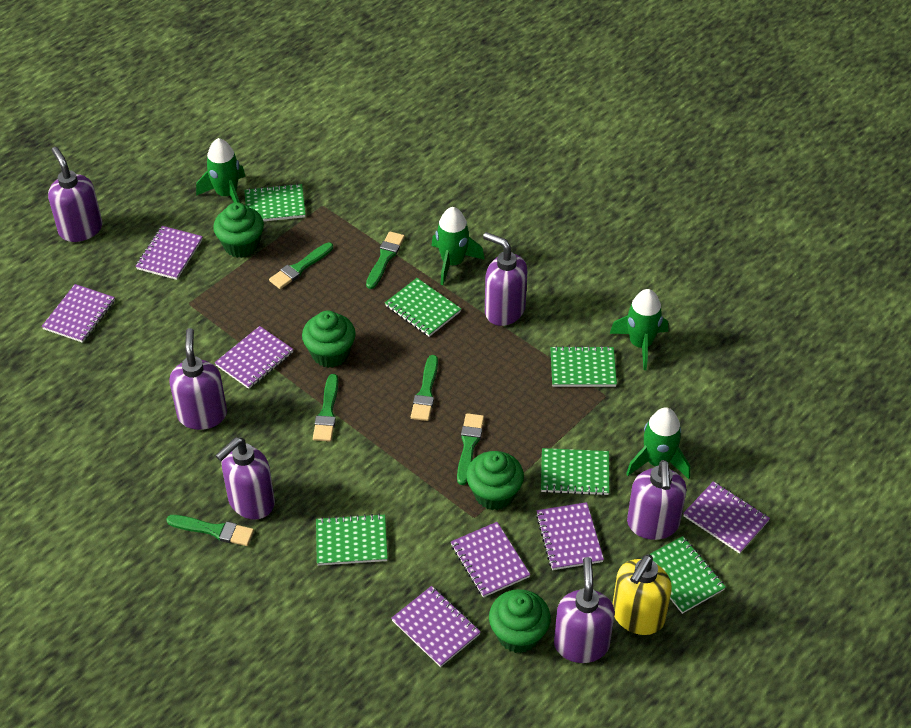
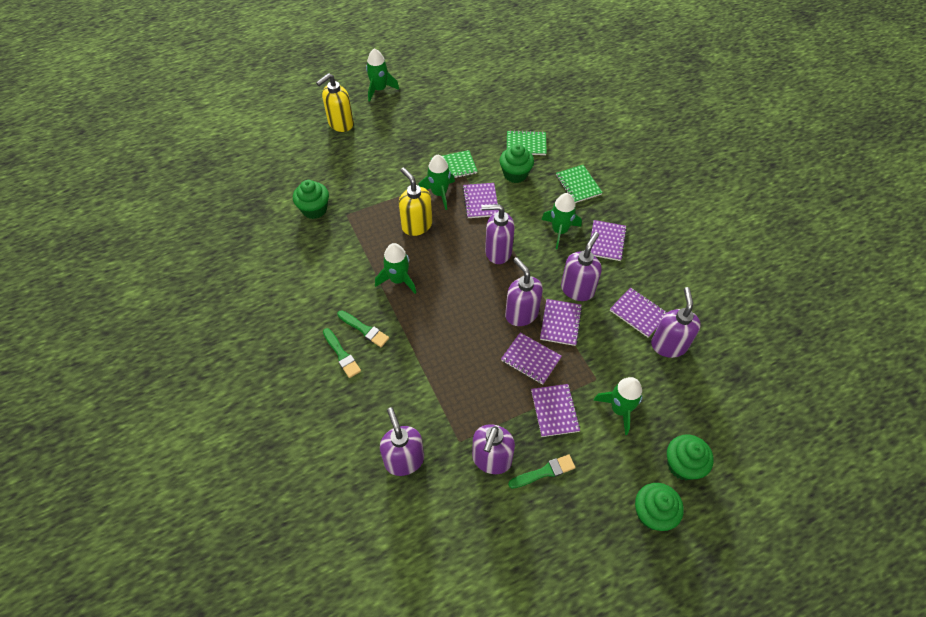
green brush: [166,515,254,546] [269,242,333,289] [313,374,338,442] [366,231,405,289] [411,355,438,421] [457,413,484,485] = 6 -> [323,328,361,378] [337,310,389,347] [508,454,576,489] = 3
green notebook: [244,184,306,221] [316,514,388,565] [385,278,461,337] [541,448,609,496] [550,346,617,387] [641,536,726,614] = 6 -> [431,150,478,179] [507,130,547,155] [556,165,603,203] = 3
green rocket: [196,138,245,203] [432,207,485,285] [610,289,668,370] [626,407,690,479] = 4 -> [366,48,399,102] [375,243,417,294] [418,155,455,210] [541,193,582,249] [593,377,643,435] = 5
purple notebook: [42,284,115,343] [135,226,203,280] [215,326,293,389] [391,586,481,667] [451,522,531,598] [536,502,604,570] [683,481,770,554] = 7 -> [462,183,499,218] [501,333,562,385] [531,384,581,437] [540,299,582,346] [591,220,627,261] [610,287,667,337] = 6
yellow soap dispenser: [613,554,672,635] = 1 -> [316,73,354,132] [399,167,432,236] = 2

